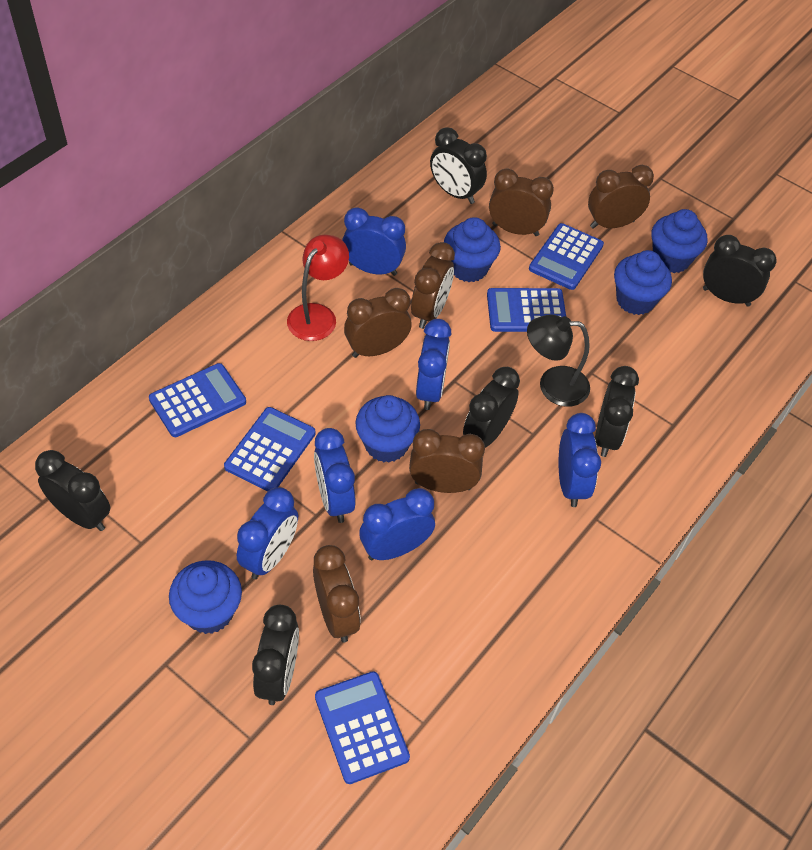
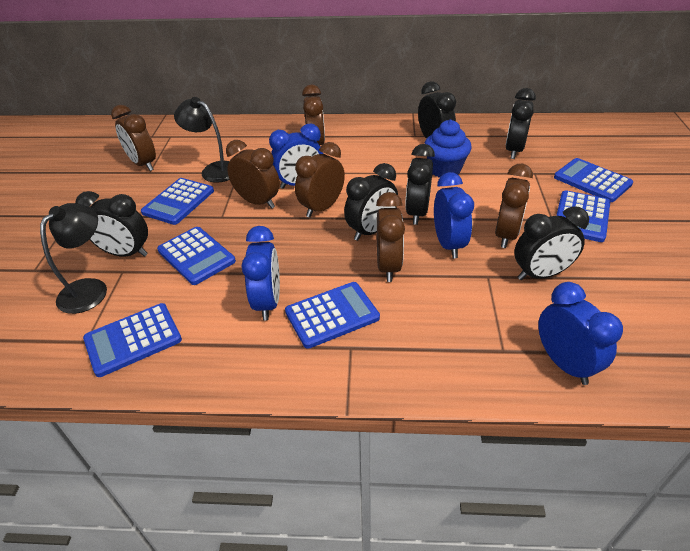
black lamp: [527,314,590,407] = 1 -> [40,203,107,314] [174,97,229,183] = 2
blue calculator: [149,363,246,437] [224,407,315,492] [315,671,410,784] [487,288,566,332] [529,223,604,290] = 5 -> [83,303,182,377] [141,178,214,225] [157,227,236,285] [285,282,380,349] [554,158,633,202] [556,191,610,242] = 6
blue clock: [237,487,298,579] [314,428,356,523] [342,207,406,276] [359,488,435,560] [416,319,452,410] [559,413,601,507] = 6 -> [242,226,280,320] [269,124,324,189] [434,172,474,258] [538,282,623,385] = 4
blue cupcake: [169,560,242,634] [355,395,420,463] [444,217,501,282] [614,250,672,315] [651,209,707,273] = 5 -> [424,120,472,178] = 1
red lamp: [287,235,349,341] = 1 -> none = 0

